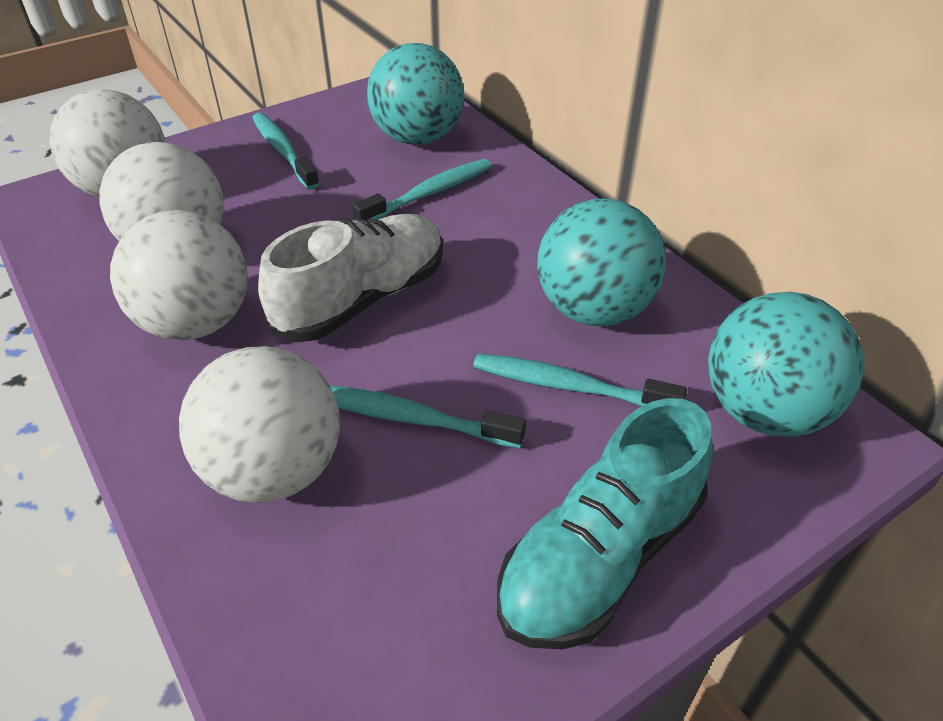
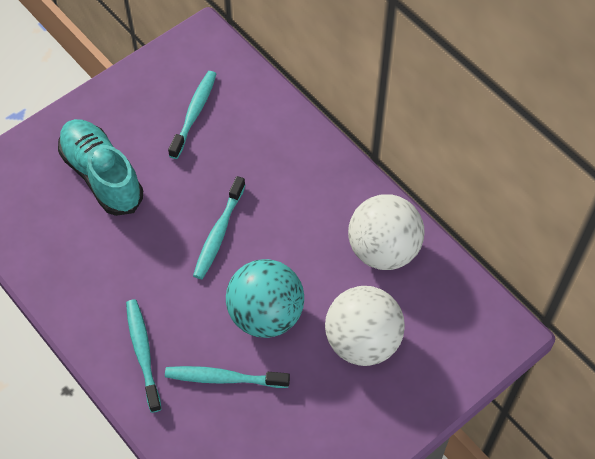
turquoise ball: [367,43,464,145] [537,199,666,326] [708,292,864,437] = 3 -> [226,259,304,338] = 1
white ball: [50,89,165,197] [99,142,224,241] [110,210,248,340] [179,346,340,503] = 4 -> [325,286,405,366] [348,194,425,270] = 2
white shoe: [258,214,443,342] = 1 -> none = 0

